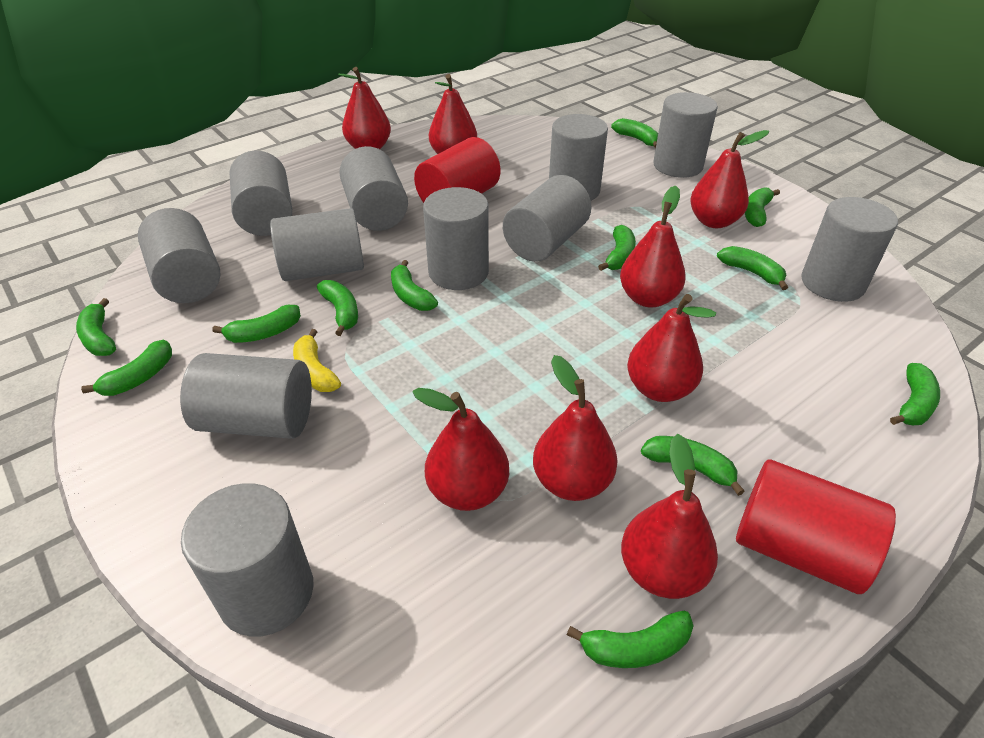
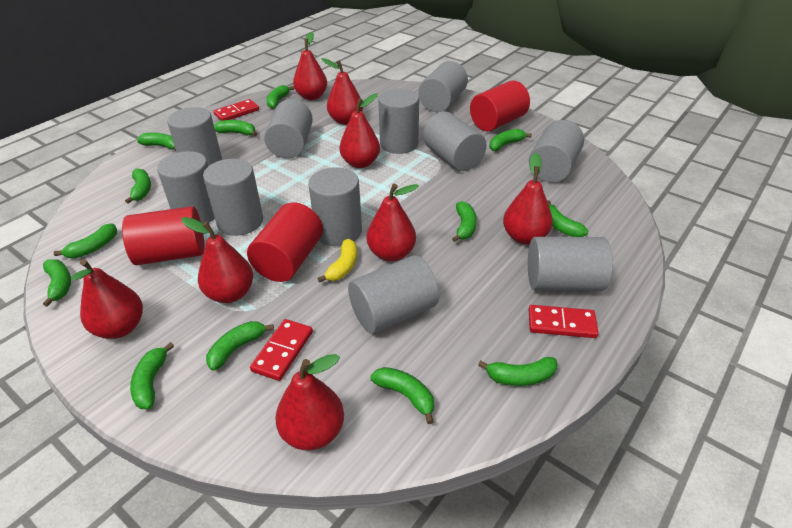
green banana: [76,298,116,356] [81,340,172,396] [212,305,301,343] [317,280,358,336] [391,260,438,311] [567,610,694,668] [598,225,636,271] [611,118,658,148] [641,436,745,496] [717,246,788,290] [745,187,780,227] [890,363,940,425] = 12 -> [43,259,71,307] [54,223,117,258] [125,168,151,204] [130,342,174,409] [137,133,176,150] [206,321,274,371] [214,120,257,136] [266,85,294,109] [370,367,434,424] [452,201,477,242] [478,357,558,386] [489,129,532,151] [547,200,588,237] = 13
red cylinder: [414,137,501,203] [736,459,896,594] = 2 -> [122,206,204,265] [247,202,323,282] [470,80,530,131] = 3
red domino: none = 0 -> [213,99,259,121] [250,319,313,381] [529,305,599,338] = 3

